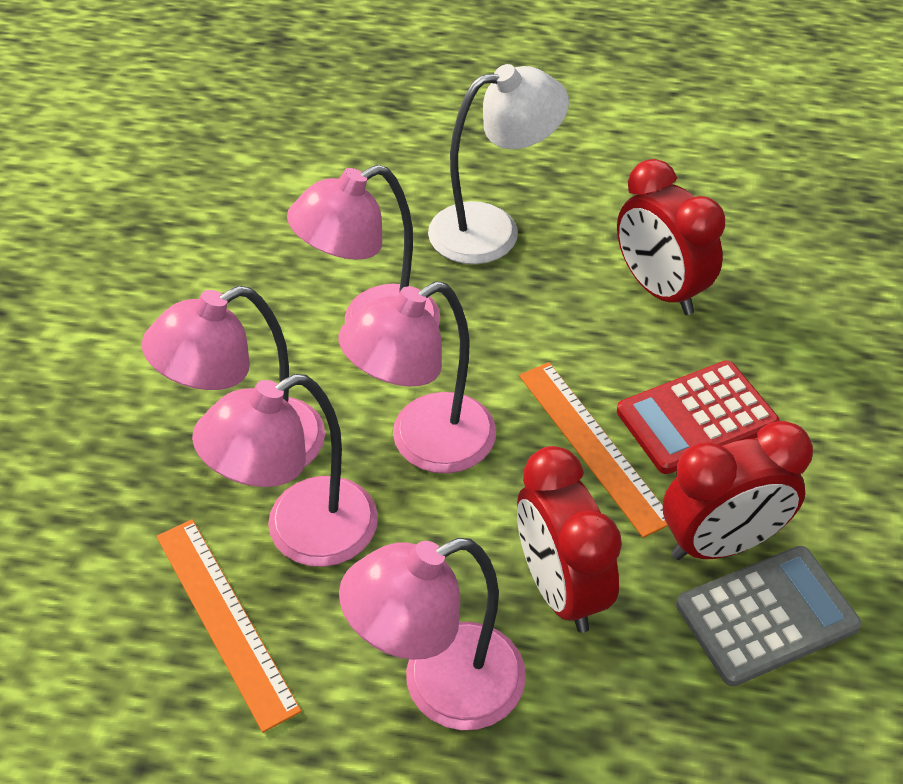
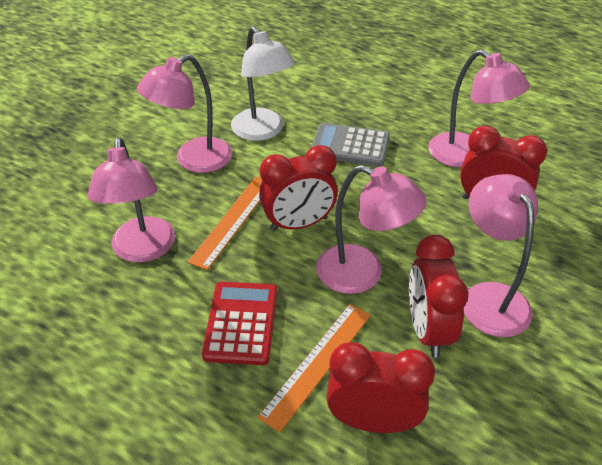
red clock: [517,446,622,633] [617,159,725,315] [663,421,813,560] = 3 -> [259,145,338,232] [327,342,435,433] [409,235,469,358] [460,125,547,199] = 4

